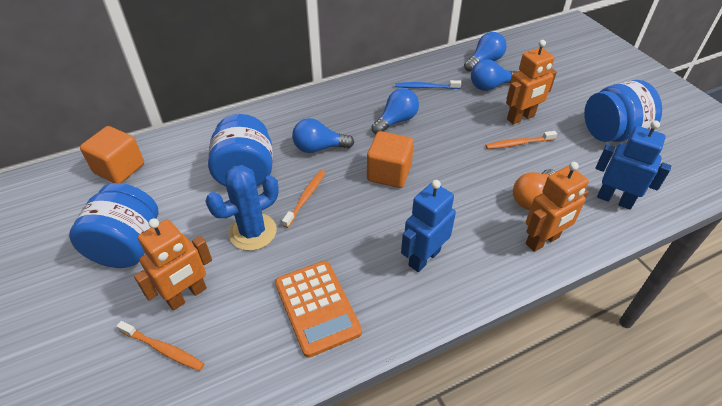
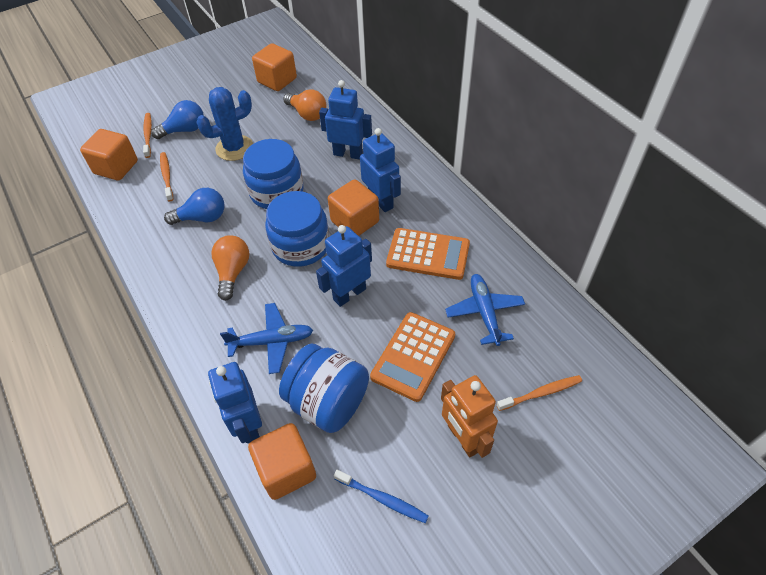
blue light bulb: [292,118,354,153] [371,88,419,134] [464,32,507,72] [471,60,518,91] = 4 -> [151,100,204,139] [164,188,225,225] = 2
blue plane: none = 0 -> [220,303,313,374] [445,274,525,346] = 2
blue robot: [401,180,456,272] [595,120,671,210] = 2 -> [208,362,262,443] [316,225,372,307] [319,80,372,159] [360,128,401,212] = 4
orange calculator: [275,261,362,358] = 1 -> [370,312,455,402] [386,228,470,280] = 2
orange cube: [80,126,144,183] [367,131,414,188] = 2 -> [80,129,138,181] [248,423,316,500] [252,43,297,91] [328,179,379,236] = 4
orange light bulb: [513,169,555,210] = 1 -> [211,235,249,301] [283,89,327,121] = 2
orange robot: [134,218,212,310] [506,40,557,125] [526,162,589,252] = 3 -> [441,375,498,458] = 1

